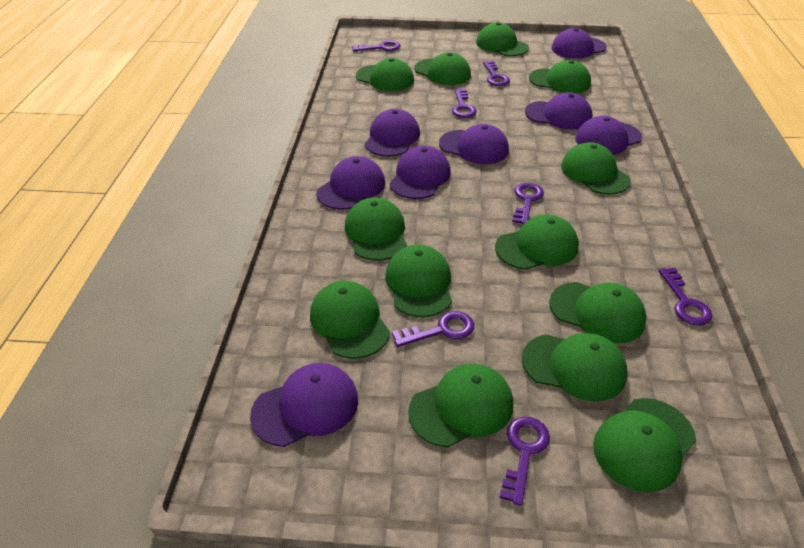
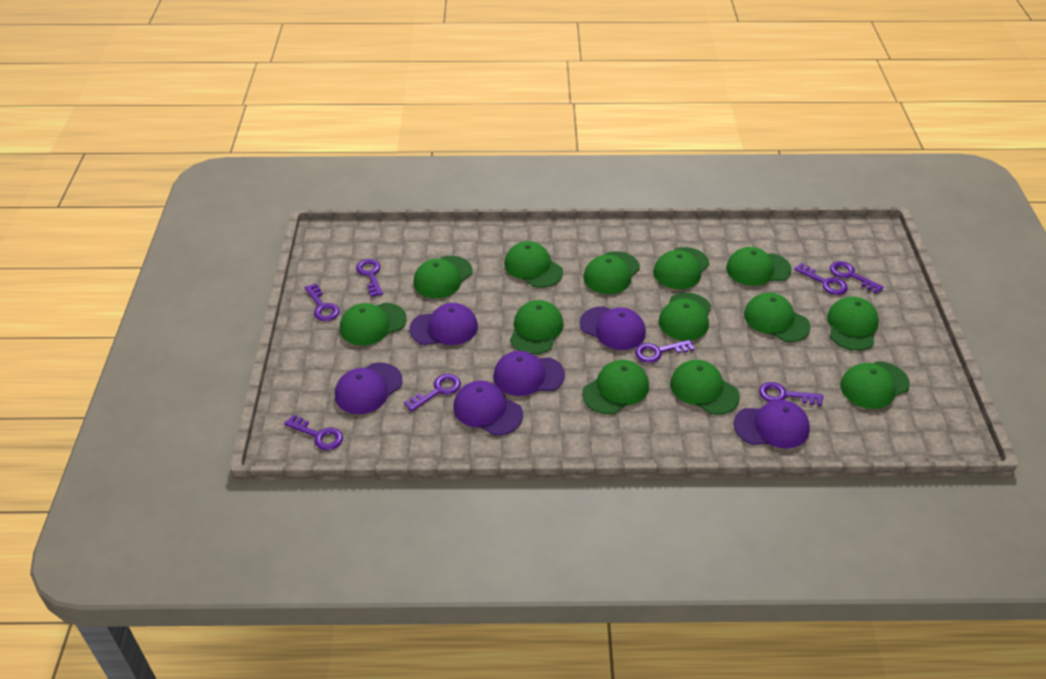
purple cap: [250,363,358,447] [316,156,385,210] [364,109,420,157] [389,146,451,199] [439,124,509,164] [525,92,592,130] [551,28,607,59] [575,116,642,155] = 8 -> [335,363,403,414] [409,303,478,345] [453,381,523,436] [493,351,565,396] [580,306,646,350] [734,400,810,448] = 6
purple key: [352,40,400,51] [392,311,475,347] [452,89,477,118] [483,61,510,86] [500,417,550,506] [512,183,544,224] [659,268,712,326] = 7 -> [284,415,343,450] [304,283,340,321] [356,259,383,297] [404,374,461,412] [635,340,695,363] [759,382,823,406] [794,263,848,295] [830,261,883,294] = 8

